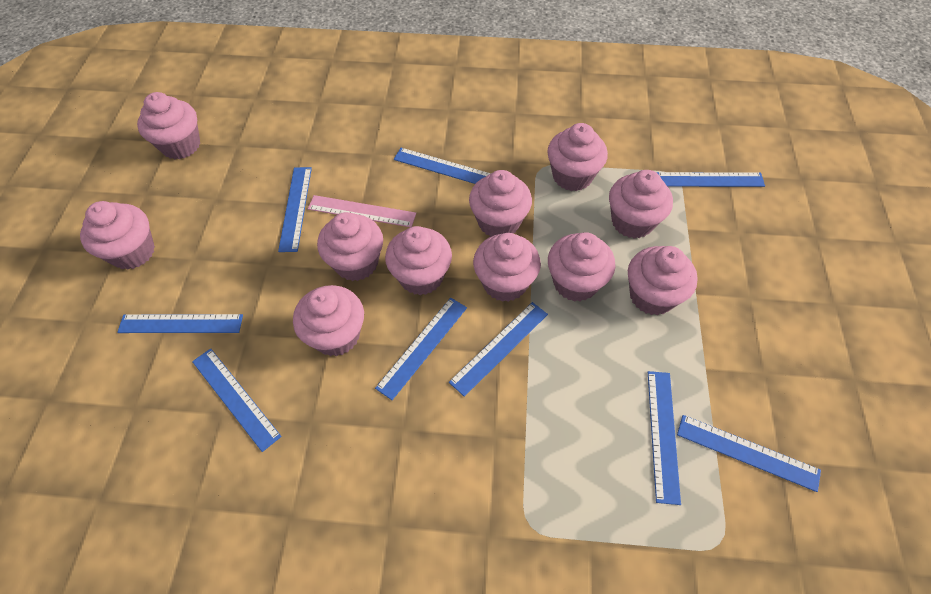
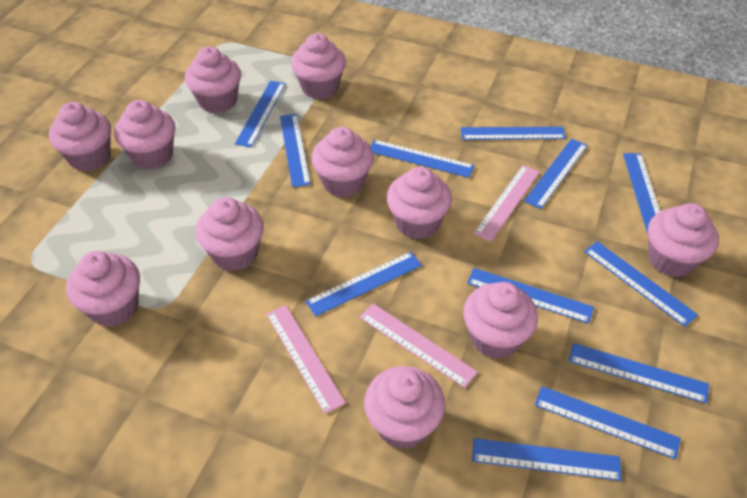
blue ruler: [117,314,243,333] [192,348,282,452] [278,167,312,252] [375,298,467,400] [394,148,491,184] [449,302,548,397] [648,371,681,505] [656,172,765,187] [677,415,821,492] = 9 -> [235,81,286,147] [280,114,311,187] [305,252,422,317] [370,140,475,178] [461,127,566,140] [467,268,594,324] [472,438,622,481] [524,139,588,209] [535,386,681,459] [569,343,709,404] [584,241,698,327] [623,153,660,234] = 12
pink ruler: [308,195,416,227] = 1 -> [266,305,346,414] [359,304,478,388] [473,165,540,242] = 3

